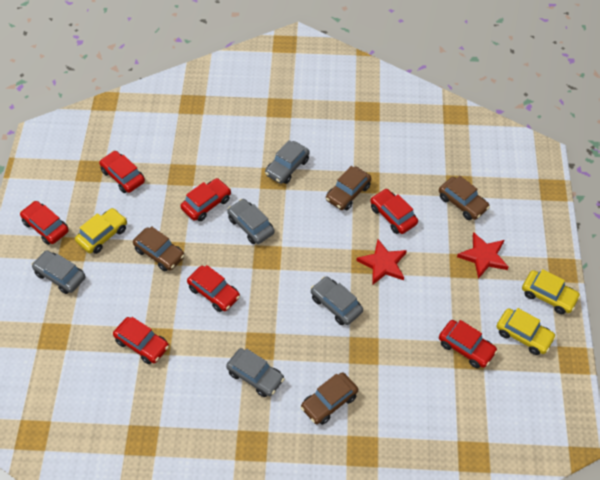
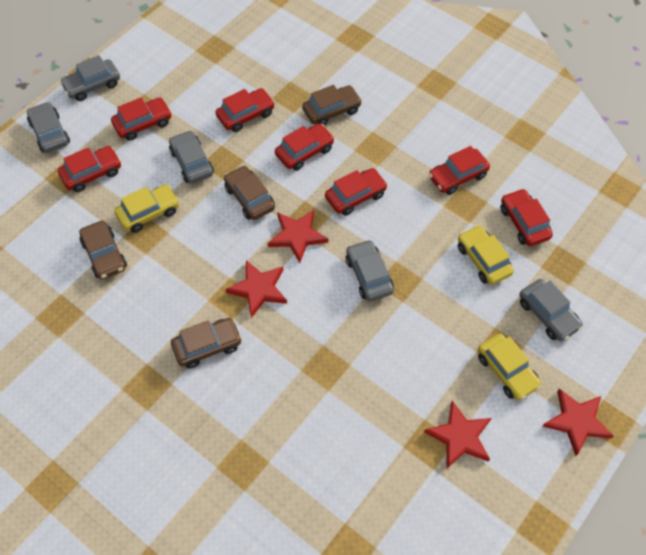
red star: [356,239,407,285] [457,232,509,279] = 2 -> [225,260,287,318] [268,210,328,263] [424,401,491,468] [543,389,614,456] = 4

